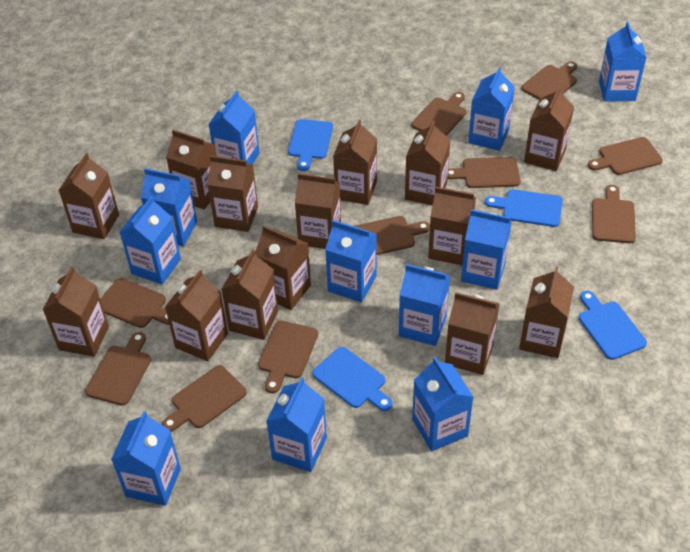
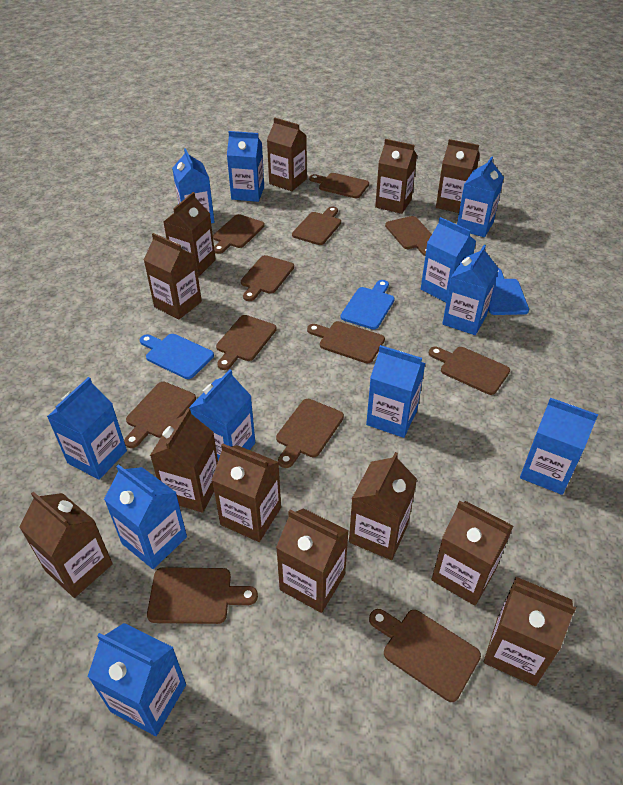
blue cutting board: [288,119,333,171] [312,347,393,411] [485,189,563,227] [579,291,647,360] = 4 -> [140,334,214,379] [340,280,395,330] [488,268,529,315] = 3
brown carton: [43,267,109,357] [58,153,119,239] [165,270,228,361] [166,130,217,209] [207,155,258,232] [221,249,278,340] [255,225,311,310] [295,173,341,249] [333,120,377,205] [405,121,451,206] [428,187,476,266] [445,292,499,375] [519,267,574,358] [524,86,574,171] = 14 -> [19,492,113,598] [144,233,202,319] [150,408,218,513] [163,192,216,277] [212,443,281,542] [267,117,307,191] [276,508,348,613] [349,452,417,560] [375,139,417,214] [431,501,513,606] [436,139,480,213] [483,577,576,686] = 12
brown cutting board: [85,332,151,406] [100,278,169,328] [162,365,247,432] [258,321,318,393] [355,216,430,255] [411,92,467,136] [448,157,521,188] [521,61,577,100] [588,137,663,175] [592,185,636,243] = 10 -> [124,382,196,448] [147,567,258,624] [213,214,265,254] [216,315,277,370] [241,255,294,301] [276,399,344,468] [292,206,341,245] [307,321,385,363] [309,173,369,198] [369,609,481,702] [385,216,432,256] [429,347,510,395] = 12

